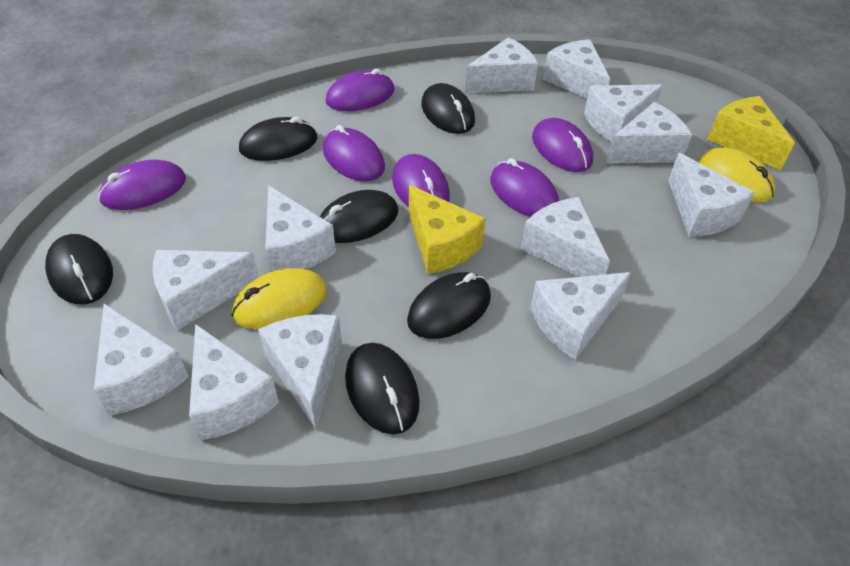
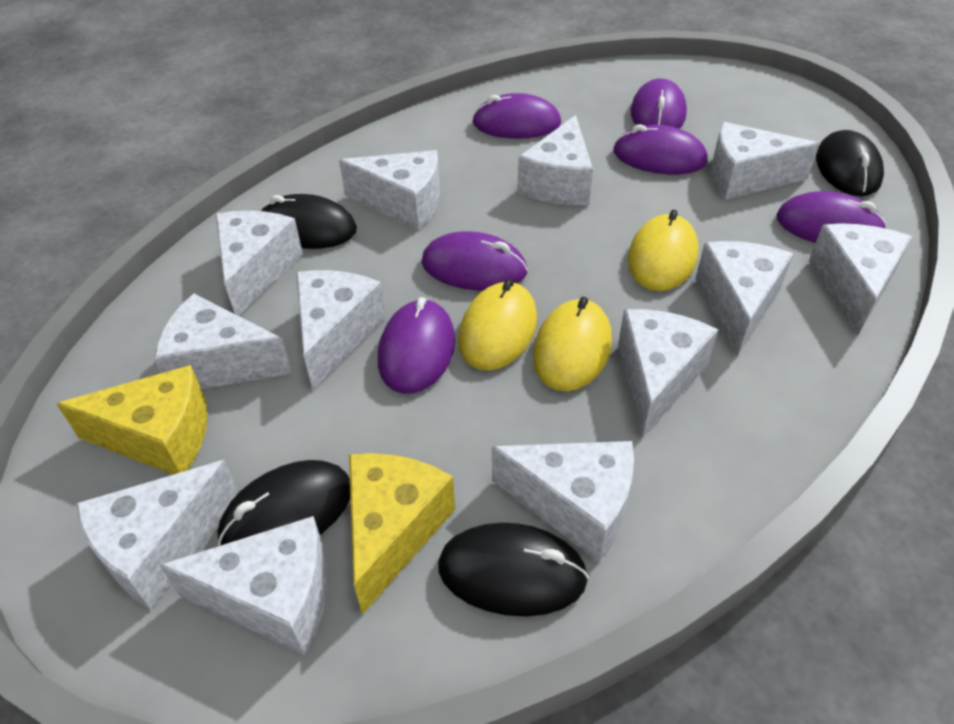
black mouse: [45,234,113,304] [239,117,317,161] [320,190,398,243] [345,343,420,434] [407,272,491,339] [421,83,475,134] = 6 -> [217,460,350,546] [260,194,357,249] [438,523,589,617] [816,130,884,196] = 4
yellow mouse: [231,268,327,329] [699,148,775,202] = 2 -> [458,279,537,371] [533,297,612,391] [628,210,699,291] = 3

